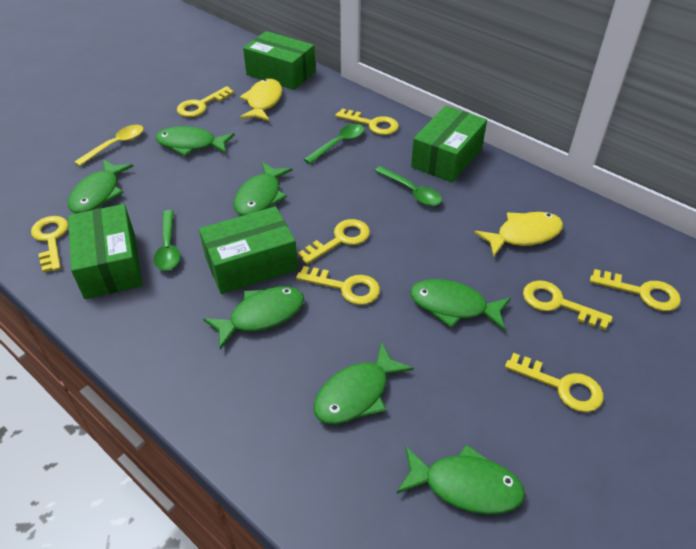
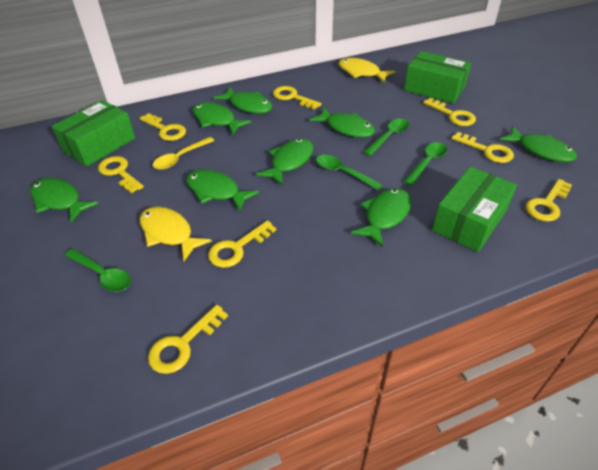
green box: [68,204,142,299] [199,206,298,294] [243,31,315,90] [411,106,487,183] = 4 -> [52,100,135,167] [404,51,471,104] [432,166,517,252] = 3
green fish: [68,159,133,213] [156,126,235,156] [203,286,304,350] [234,162,293,216] [314,342,414,424] [396,445,525,514] [410,279,511,330] = 7 -> [30,178,99,223] [186,170,259,212] [193,102,251,135] [214,87,272,114] [256,138,313,185] [309,107,375,138] [351,188,411,247] [500,126,577,162] = 8
green spoon: [154,210,180,271] [304,124,365,164] [375,166,442,206] = 3 -> [65,249,131,292] [316,155,383,190] [363,119,409,156] [404,142,447,186] = 4

